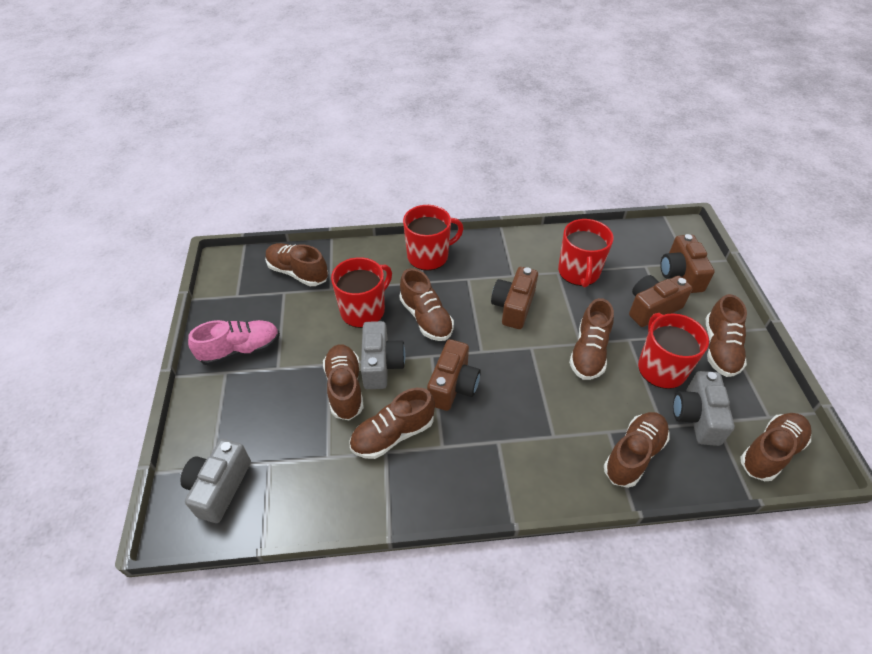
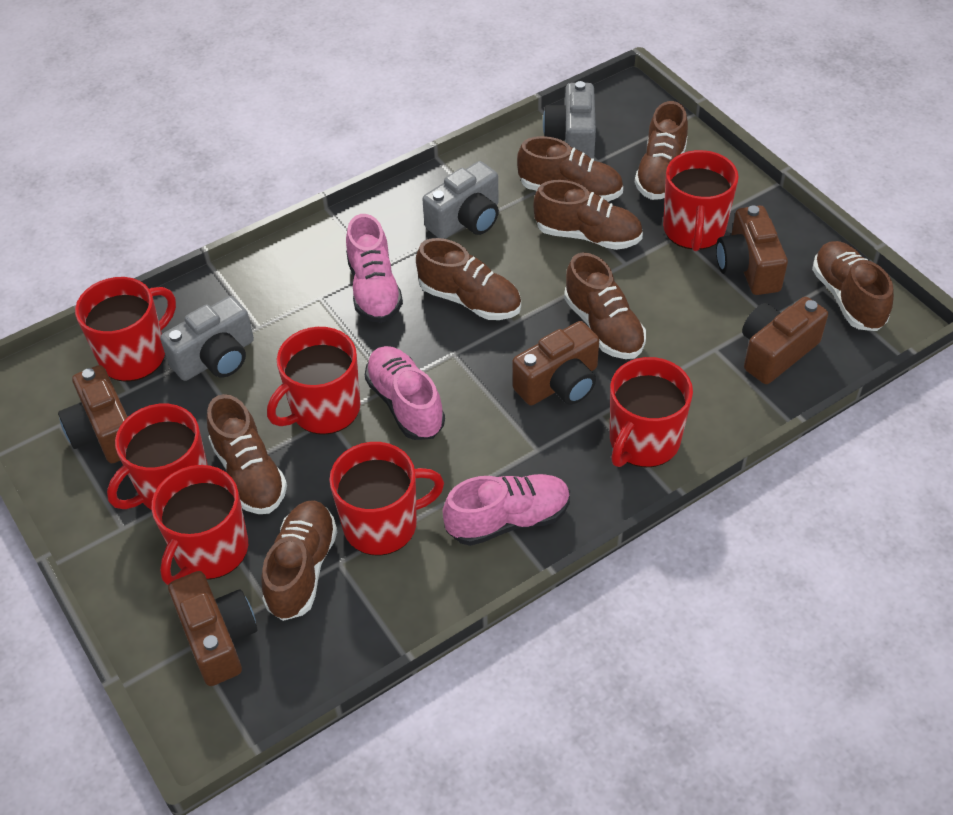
brown camera: [427,339,481,411] [491,267,538,329] [629,275,693,327] [660,234,715,293] = 4 -> [58,365,127,463] [168,571,257,686] [512,321,599,406] [716,205,788,295] [742,297,828,384] = 5
pink shoe: [188,320,280,366] = 1 -> [346,214,403,323] [365,346,445,440] [443,474,570,546] = 3
red mug: [331,257,392,328] [403,205,464,271] [558,219,614,287] [638,313,709,389] = 4 -> [75,277,176,382] [107,404,208,510] [151,465,248,585] [267,327,360,435] [329,442,444,556] [610,357,693,468] [663,150,739,251] = 7

